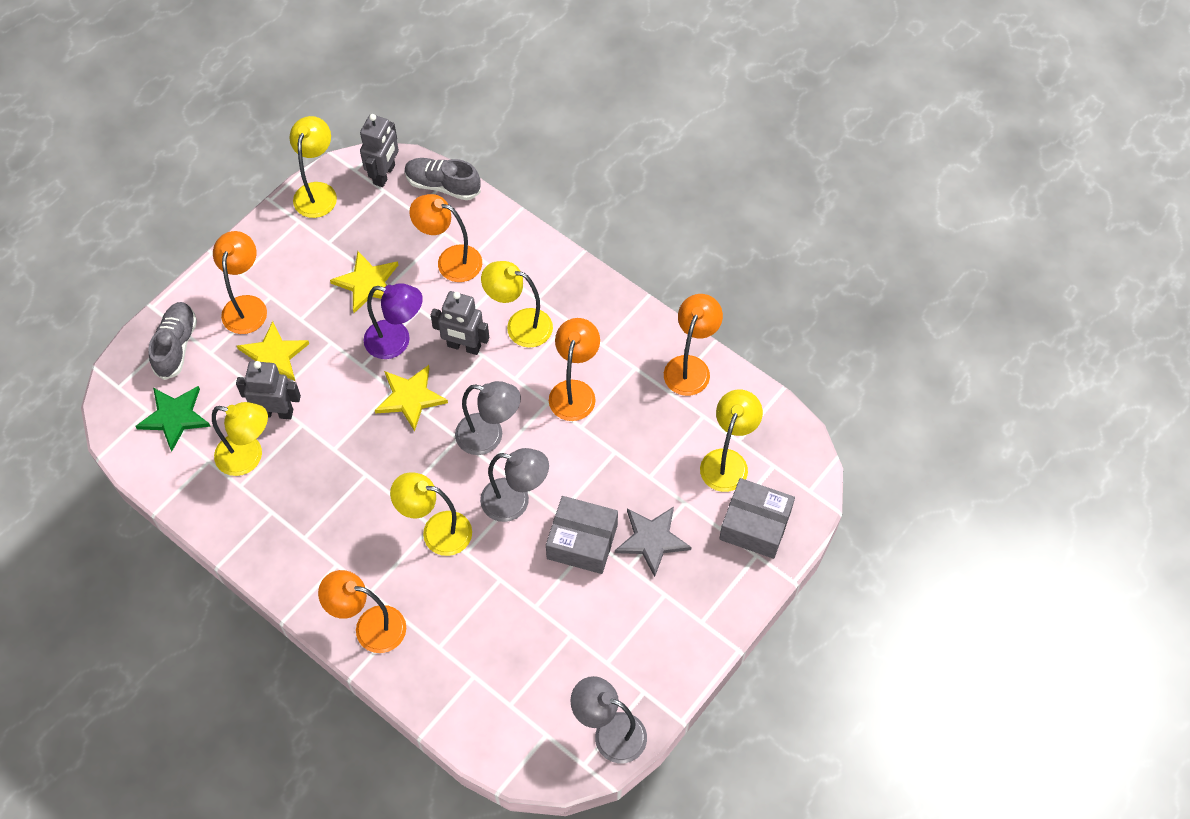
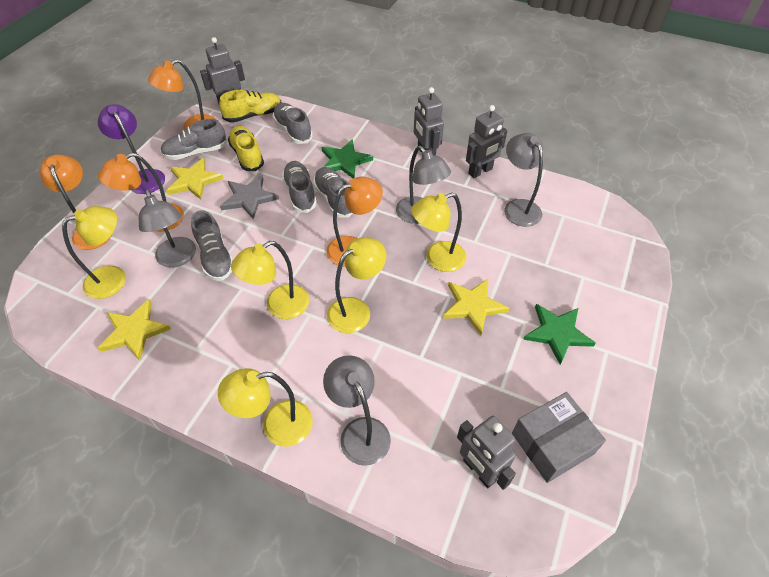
green star: [135,386,211,451] = 1 -> [322,139,373,178] [523,304,596,365] = 2
grey box: [546,496,618,574] [719,478,795,559] = 2 -> [512,392,606,483] = 1
grey lamp: [455,381,521,455] [480,448,549,522] [570,676,647,763] = 3 -> [139,189,196,268] [323,355,391,466] [396,146,451,224] [504,133,543,227] = 4
grey robot: [236,361,301,419] [360,114,399,187] [431,291,489,355] = 3 -> [200,37,245,104] [414,87,444,156] [457,416,516,490] [466,105,507,178] = 4
grey shoe: [148,302,197,380] [405,158,481,200] = 2 -> [160,119,227,160] [191,210,233,281] [272,103,313,144] [282,161,317,213] [313,167,353,218] = 5
orange lamp: [213,231,267,334] [318,570,406,653] [409,194,482,282] [549,318,600,421] [664,294,723,396] = 5 -> [40,154,112,250] [98,153,184,231] [148,59,215,130] [326,177,383,267] = 4
yellow shoe: none = 0 -> [219,90,282,123] [228,125,264,171] = 2

